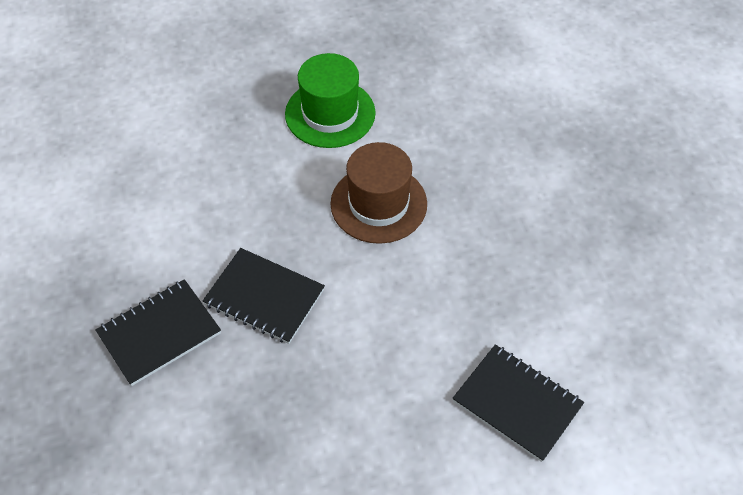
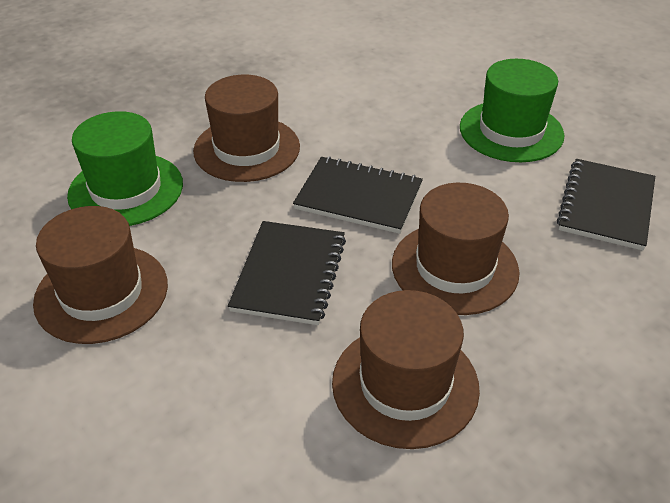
brown hat: [330,142,427,244] = 1 -> [33,206,168,344] [193,75,300,182] [332,290,480,449] [392,183,520,315] = 4
green hat: [285,53,376,148] = 1 -> [67,111,183,226] [460,59,565,162] = 2

